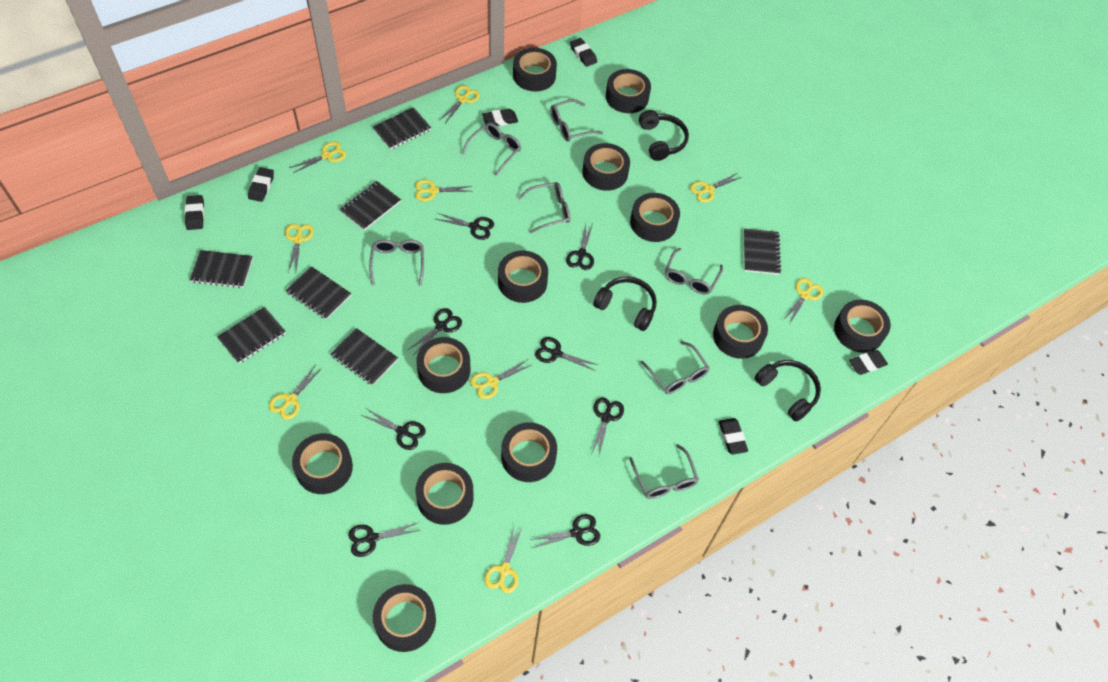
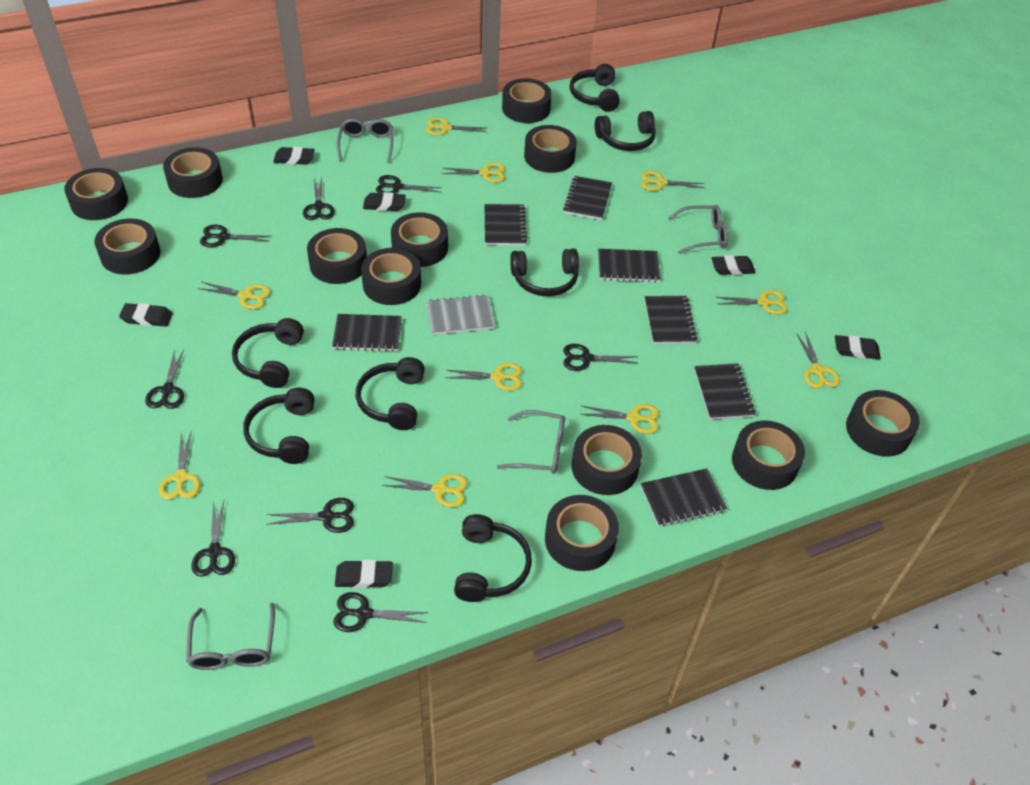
black headphones: [593,276,657,331] [639,110,689,161] [754,360,821,422] = 3 -> [232,318,304,388] [243,387,314,464] [356,357,425,430] [454,514,532,602] [510,249,579,296] [570,64,620,112] [595,111,656,151] = 7
grey glasses: [369,240,424,286] [462,123,521,176] [518,182,570,234] [550,99,603,142] [629,444,699,499] [641,341,709,394] [665,248,723,295] = 7 -> [186,602,275,670] [337,119,393,163] [497,410,565,474] [668,205,728,254] = 4
grey notebook: none = 0 -> [426,294,495,335] = 1
yellow scissors: [269,366,322,420] [285,224,314,272] [290,141,346,173] [415,180,473,201] [440,85,480,122] [470,360,532,399] [484,526,522,593] [690,173,742,203] [783,278,823,323] = 9 -> [159,433,200,500] [197,282,271,310] [382,474,468,508] [426,117,487,136] [442,163,505,183] [446,363,522,391] [580,404,659,434] [641,171,705,191] [716,290,788,315] [797,332,840,389] = 10

